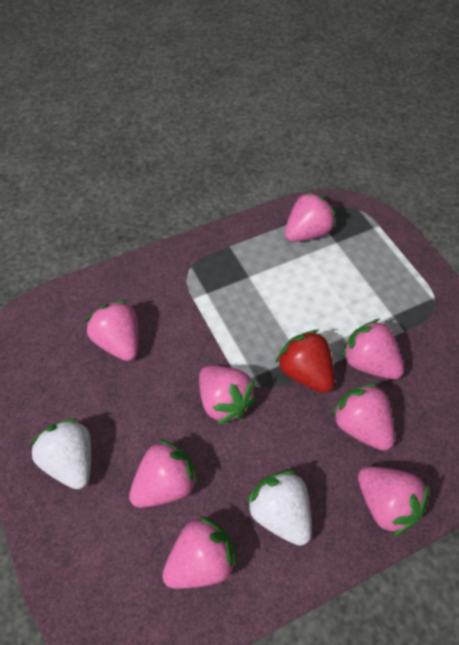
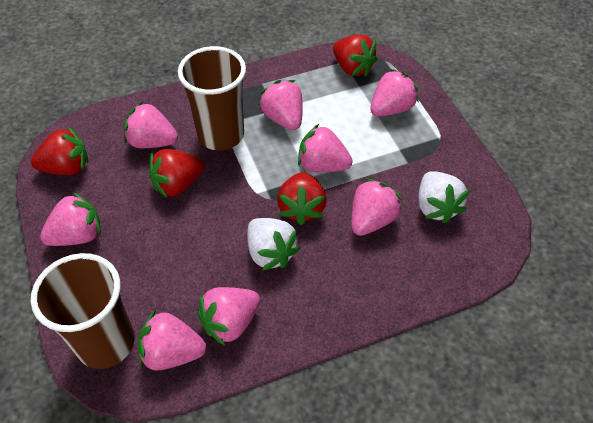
brown cup: none = 0 -> [31,253,135,369] [178,46,246,150] = 2
red strawberry: [276,330,334,393] = 1 -> [31,127,88,175] [149,149,205,198] [277,172,327,225] [333,35,378,76] = 4

